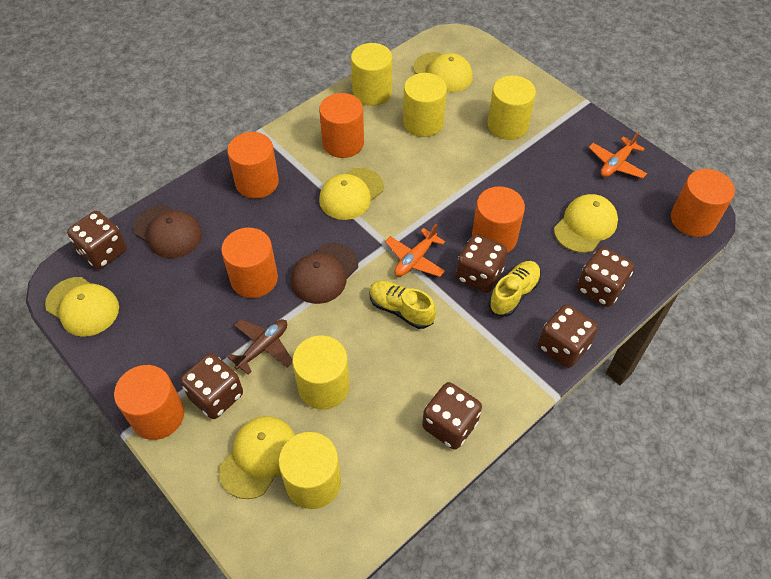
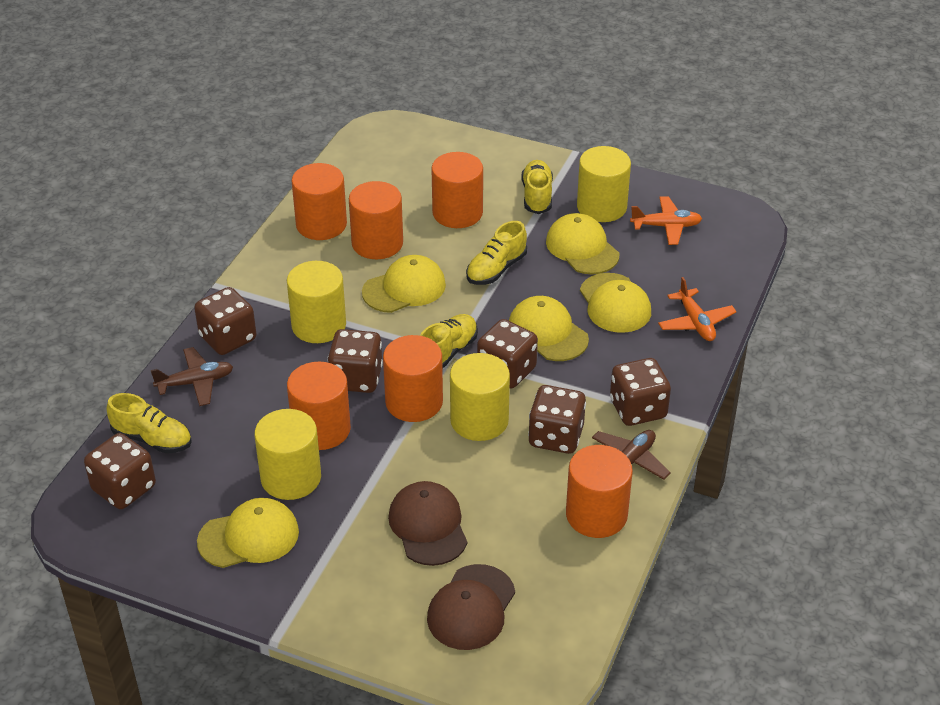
brown plane: [227,319,292,375] = 1 -> [151,347,233,406] [592,430,671,480] = 2
yellow cylinder: [278,432,341,509] [292,335,350,410] [351,43,392,106] [403,73,447,137] [488,75,536,140] = 5 -> [254,409,321,500] [287,261,346,343] [450,353,510,441] [577,146,631,222] = 4
yellow shoe: [369,281,436,329] [489,261,541,317] = 2 -> [107,393,192,453] [420,314,478,369] [466,221,527,285] [521,160,553,214] = 4

